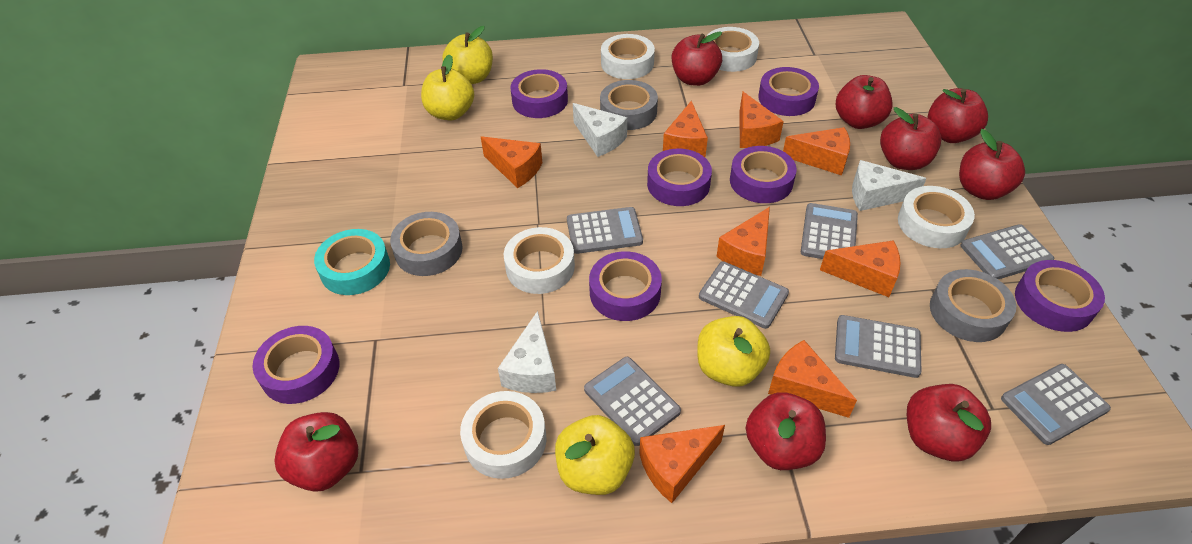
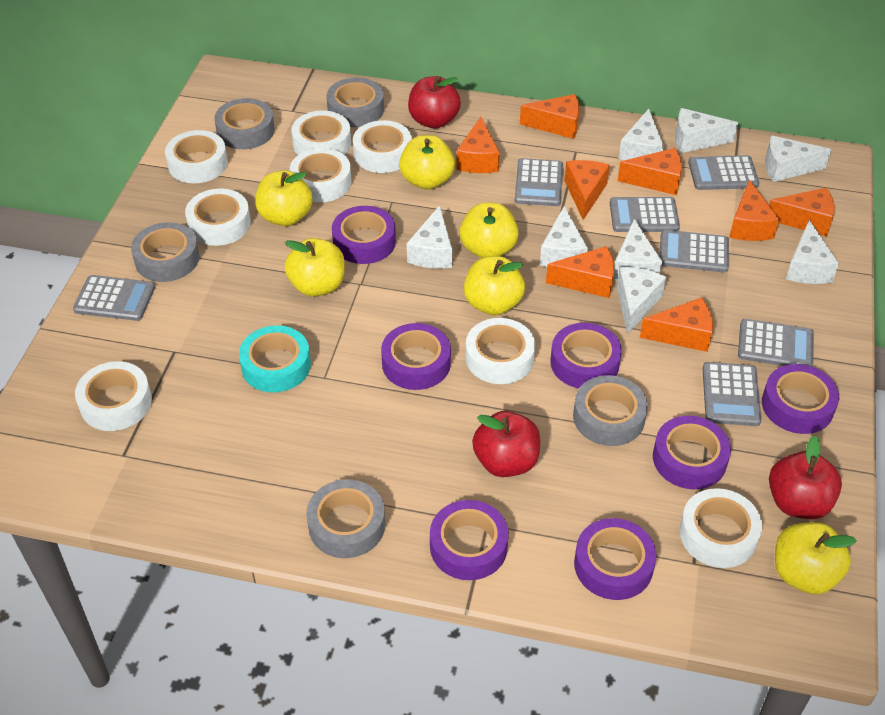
grey tape: [390,212,463,276] [600,80,658,130] [930,269,1016,342] = 3 -> [131,222,199,282] [214,98,275,149] [306,479,385,558] [327,78,384,127] [573,375,648,446] = 5
red apple: [275,412,358,492] [672,31,722,86] [746,392,826,470] [836,75,893,129] [880,107,942,170] [907,384,991,461] [927,88,988,143] [959,129,1025,200] = 8 -> [408,76,461,128] [472,411,540,477] [769,436,842,519] = 3
white cheese: [498,311,556,393] [573,103,627,157] [852,160,927,211] = 3 -> [407,205,452,269] [540,206,588,267] [613,219,662,281] [617,267,666,334] [619,109,664,160] [675,108,738,153] [765,135,831,182] [786,220,839,284] = 8
white tape: [460,391,547,479] [504,227,575,294] [601,34,655,79] [706,27,759,72] [898,186,975,248] = 5 -> [75,361,152,431] [165,130,228,183] [185,188,251,246] [290,148,351,203] [291,111,351,155] [353,120,412,173] [465,318,535,384] [679,488,762,568] = 8
yellow apple: [421,54,474,120] [443,26,493,84] [555,415,635,495] [697,316,770,387] = 4 -> [255,170,313,226] [285,238,345,297] [399,135,455,190] [460,203,519,258] [464,256,525,315] [775,522,857,594] = 6

